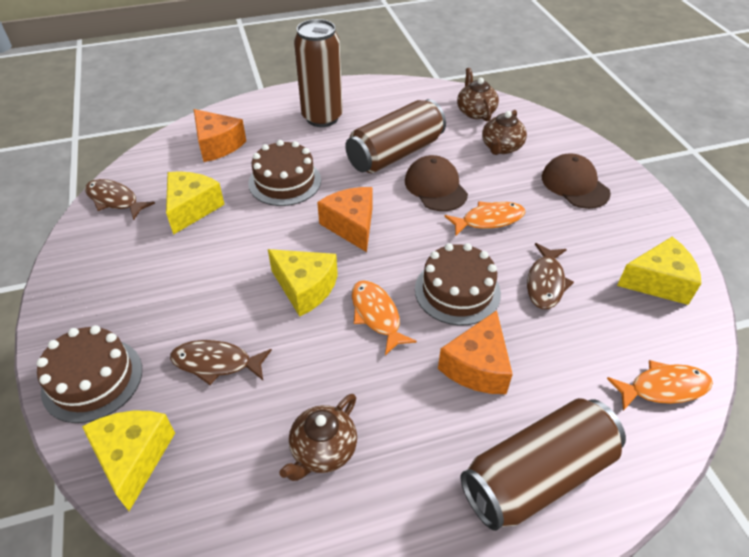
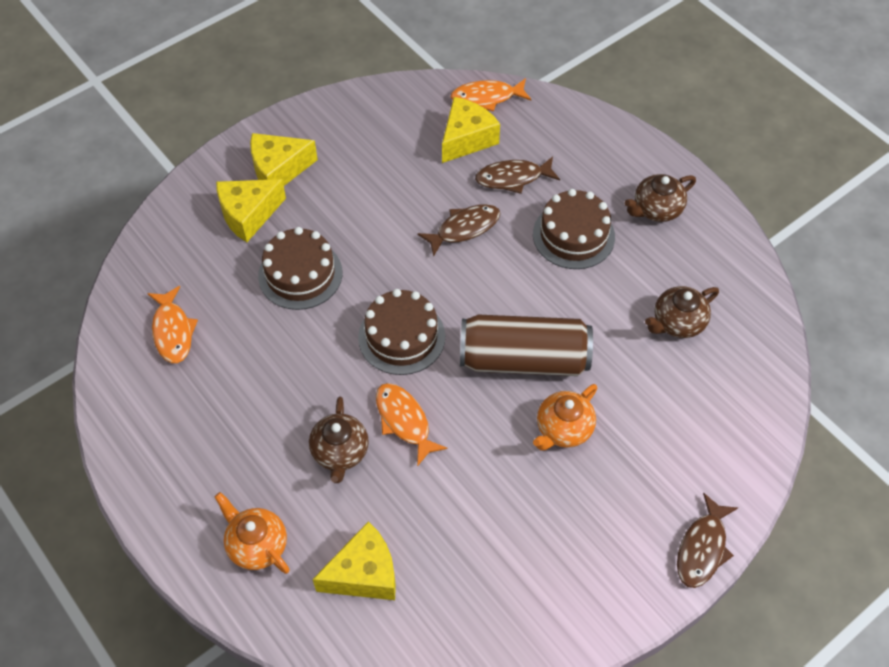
brown can: [294,19,343,127] [345,99,446,173] [460,398,626,531] = 3 -> [460,315,593,376] = 1
brown cap: [405,155,468,211] [542,153,611,209] = 2 -> none = 0
orange cheese: [194,109,246,162] [317,187,372,252] [438,310,513,394] = 3 -> none = 0
orange teapot: none = 0 -> [214,492,290,574] [533,384,597,450] = 2

